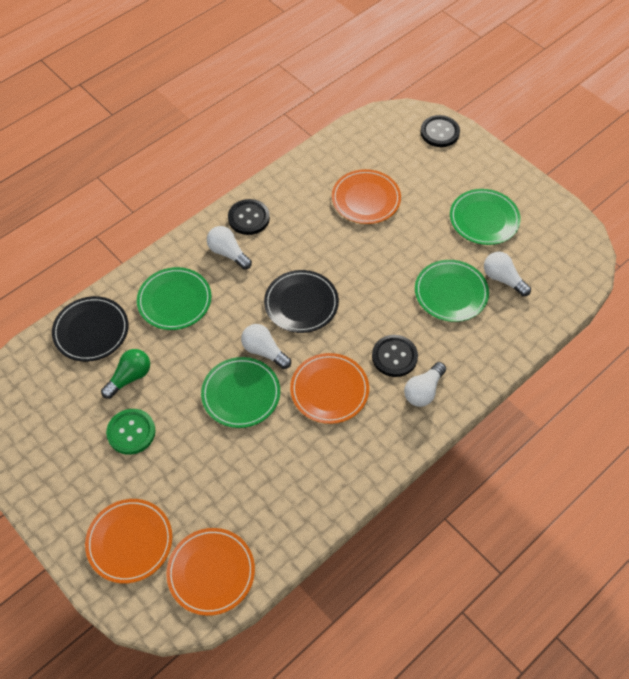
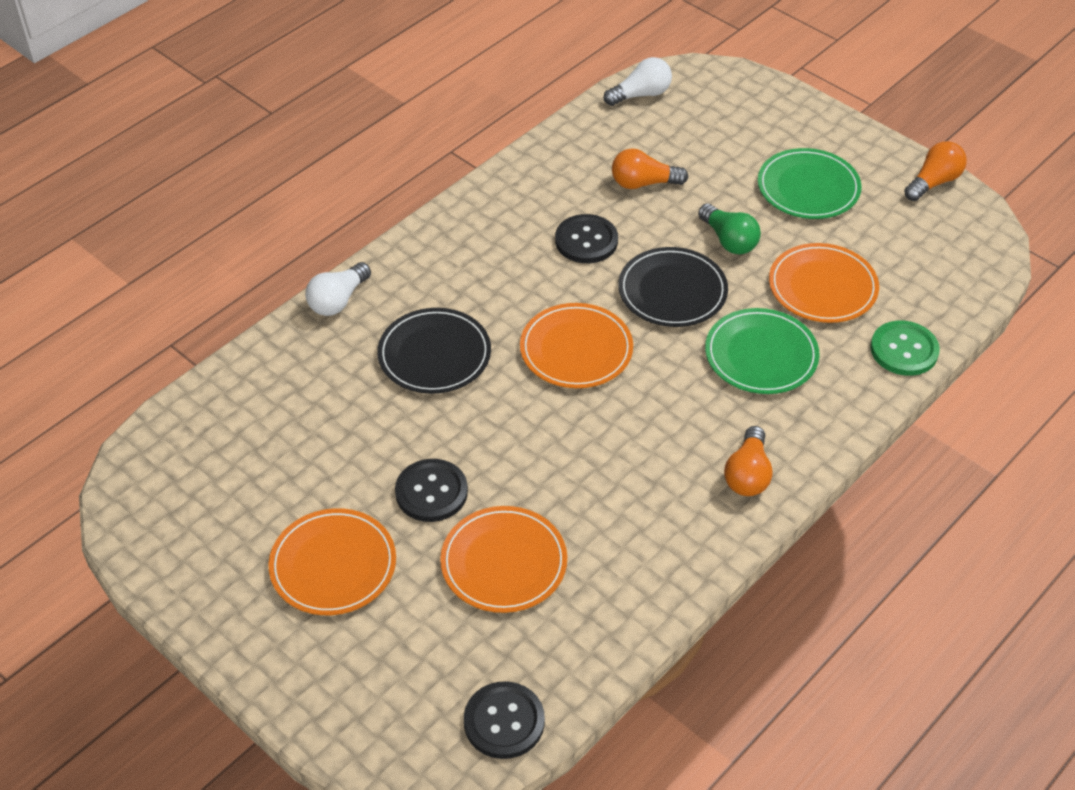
green plate: [137,267,211,330] [201,357,280,428] [415,260,489,322] [450,189,521,245] = 4 -> [705,308,820,394] [758,148,862,219] = 2
orange light bulb: none = 0 -> [612,148,688,189] [724,426,773,496] [904,141,967,201] = 3
white light bulb: [207,226,252,270] [241,324,291,369] [404,362,446,407] [484,252,531,297] = 4 -> [305,262,371,316] [604,57,672,106] = 2

